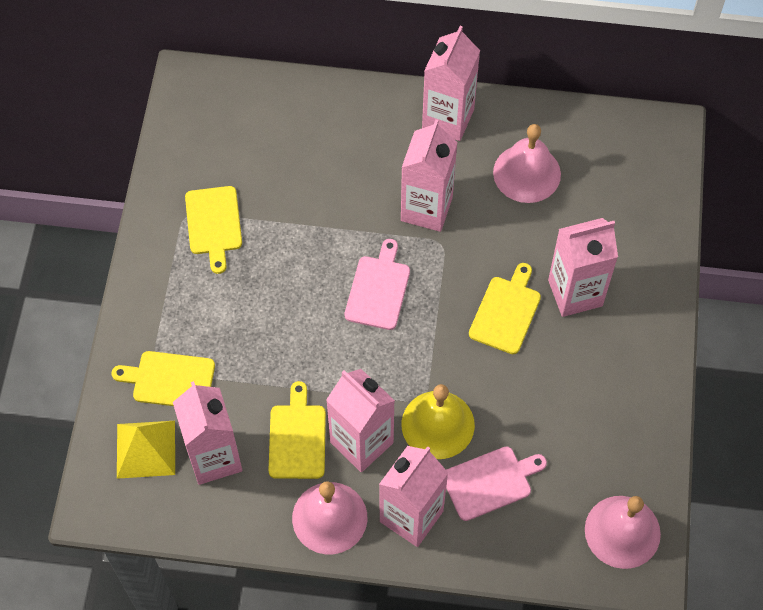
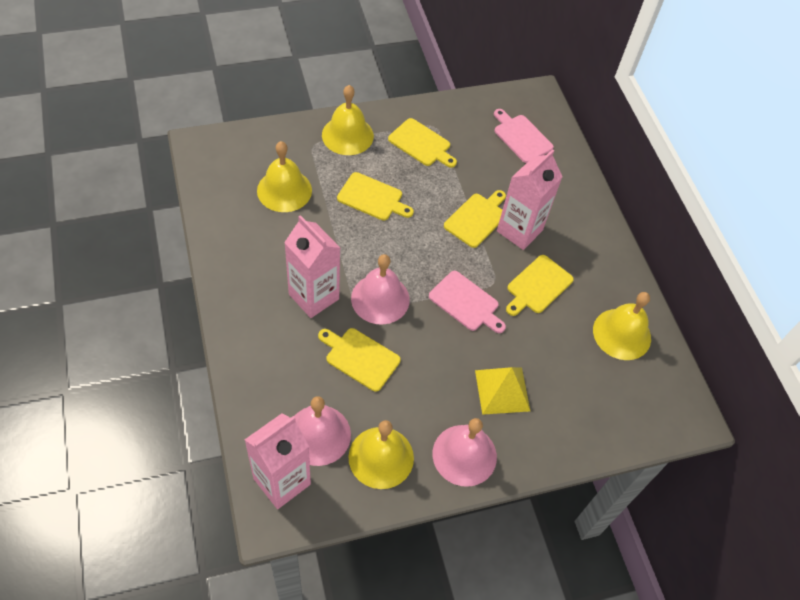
pink carton: [173,381,242,485] [326,369,395,472] [379,446,448,547] [401,119,458,232] [422,26,480,141] [548,218,618,317] = 6 -> [245,413,311,509] [284,215,340,318] [497,149,563,250] = 3
yellow bell: [401,384,475,459] = 1 -> [257,141,312,212] [322,85,374,155] [348,420,414,489] [593,292,651,360] = 4
yellow cutting board: [112,351,215,406] [185,186,242,274] [268,381,326,479] [469,263,541,354] = 4 -> [318,328,401,392] [337,172,414,221] [388,118,457,168] [444,190,506,248] [506,255,574,316] = 5

